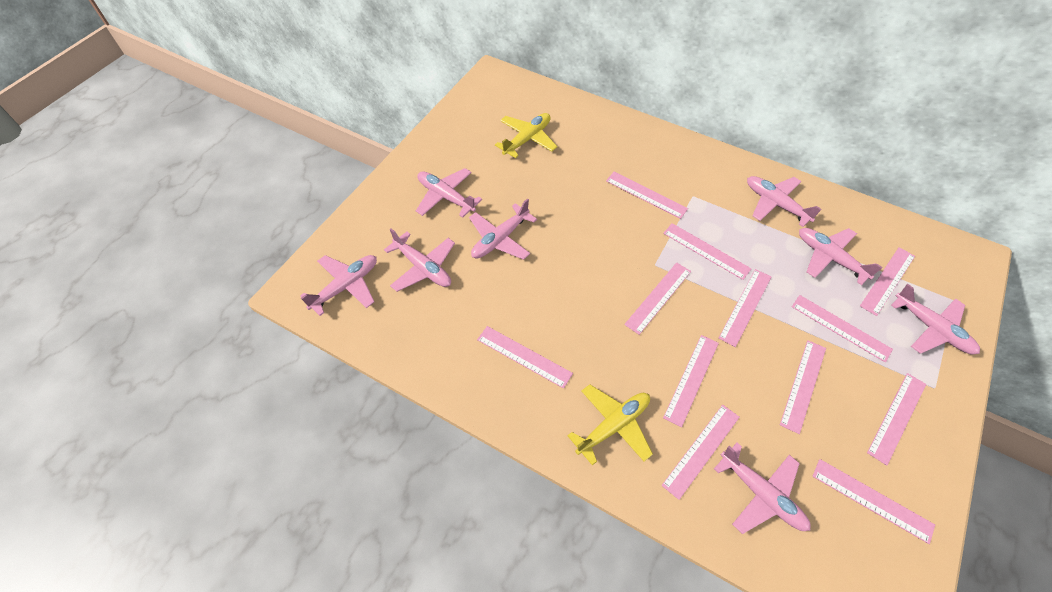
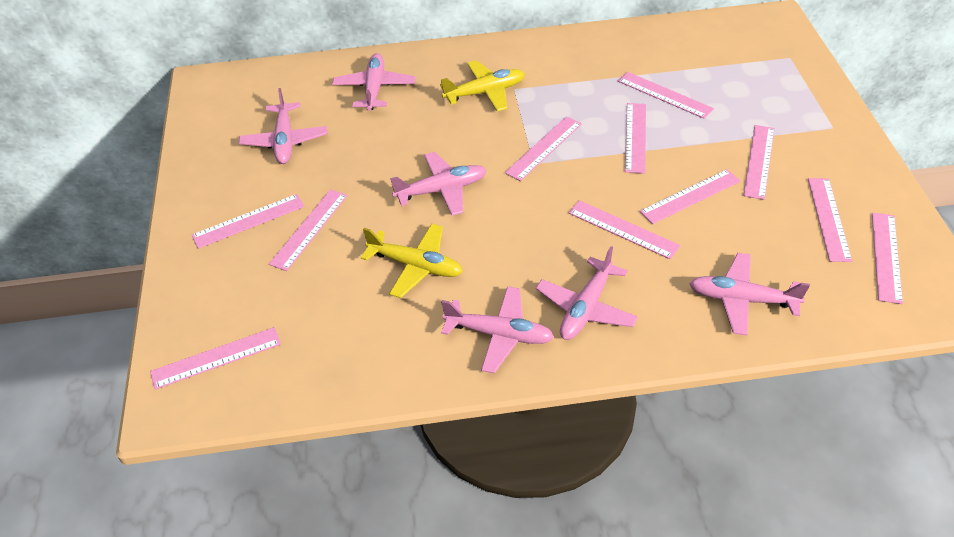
pink plane: [300,255,377,316] [384,228,455,292] [416,168,482,218] [469,198,537,260] [714,443,811,534] [747,176,822,227] [799,228,883,285] [891,284,980,355] = 8 -> [239,88,327,164] [332,53,416,111] [390,152,487,216] [441,286,554,374] [536,246,638,340] [689,253,810,336] = 6
pink ruler: [477,326,573,389] [606,172,688,219] [624,262,691,335] [662,405,740,500] [663,223,751,280] [663,335,719,427] [718,269,771,347] [780,340,826,434] [792,295,893,362] [812,459,935,544] [860,247,915,316] [867,373,926,465] = 12 -> [150,327,281,390] [192,194,305,249] [269,189,348,271] [505,116,582,181] [569,200,680,259] [618,72,714,119] [625,103,646,174] [640,169,740,224] [743,125,775,200] [808,178,852,262] [872,213,903,304] = 11

